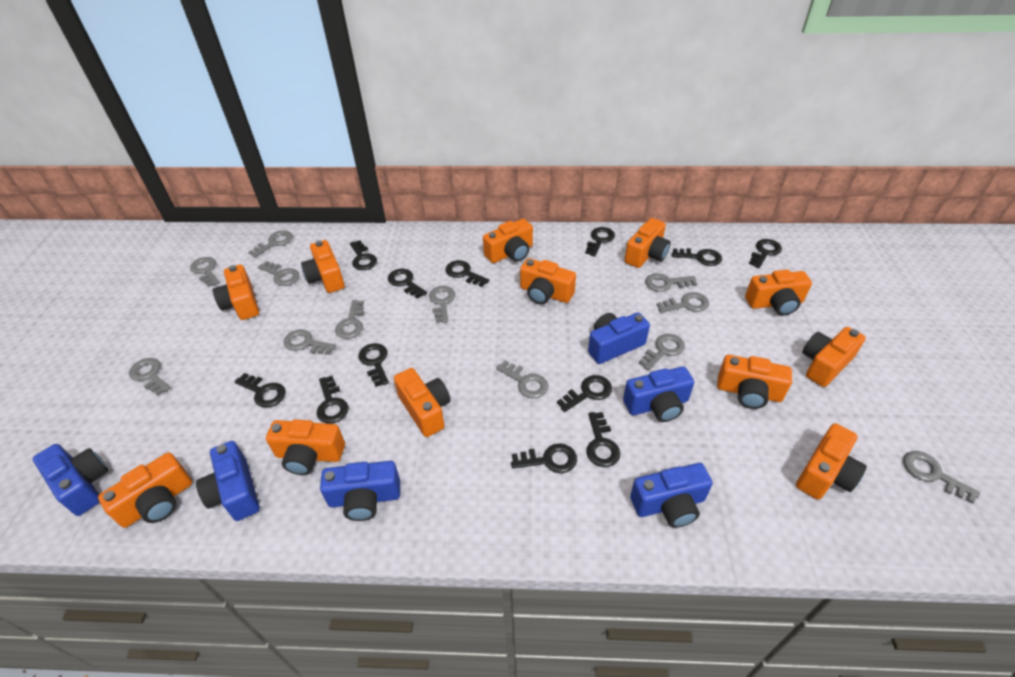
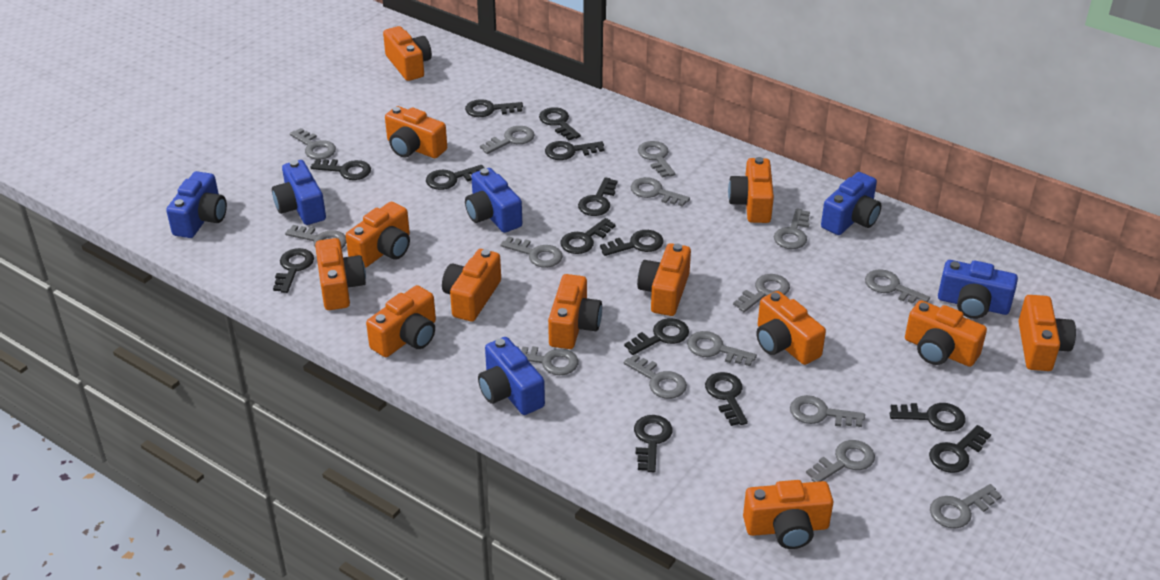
black key: [234,373,286,408] [317,376,348,424] [350,240,377,270] [358,343,389,387] [388,269,427,299] [445,260,489,287] [511,443,577,473] [557,375,612,412] [585,227,615,256] [586,412,620,467] [672,248,722,266] [749,239,782,268] = 12 -> [273,248,314,293] [311,159,371,180] [426,165,484,190] [465,99,523,117] [539,107,581,140] [545,141,604,160] [560,218,615,254] [578,177,617,216] [600,230,664,256] [624,318,689,355] [634,415,673,472] [705,372,748,426] [890,403,965,432] [929,425,991,473] = 14
grey key: [129,358,170,396] [190,257,219,287] [248,230,292,258] [258,261,299,286] [283,329,336,355] [335,300,364,339] [429,286,455,323] [496,360,548,398] [639,334,685,371] [645,273,697,292] [657,292,709,313] [903,451,980,504] = 12 -> [285,225,346,248] [290,128,336,160] [480,126,535,154] [501,236,563,268] [517,346,578,375] [624,354,687,399] [631,177,690,207] [638,141,675,178] [687,331,757,366] [733,274,790,312] [774,208,810,249] [790,395,865,427] [806,440,875,482] [865,269,930,304] [930,484,1002,529] = 15
orange camera: [98,452,192,528] [213,264,259,320] [266,419,345,475] [301,240,345,293] [394,368,450,437] [483,219,533,263] [520,258,576,304] [625,218,671,268] [717,355,792,409] [745,270,812,316] [796,423,867,500] [802,327,866,387] = 12 -> [315,238,366,310] [346,202,410,268] [366,285,436,357] [383,26,432,81] [385,106,447,158] [442,249,501,322] [548,274,602,349] [637,243,691,316] [728,157,774,223] [743,480,833,549] [756,291,826,365] [905,300,987,367] [1018,295,1076,371] = 13

